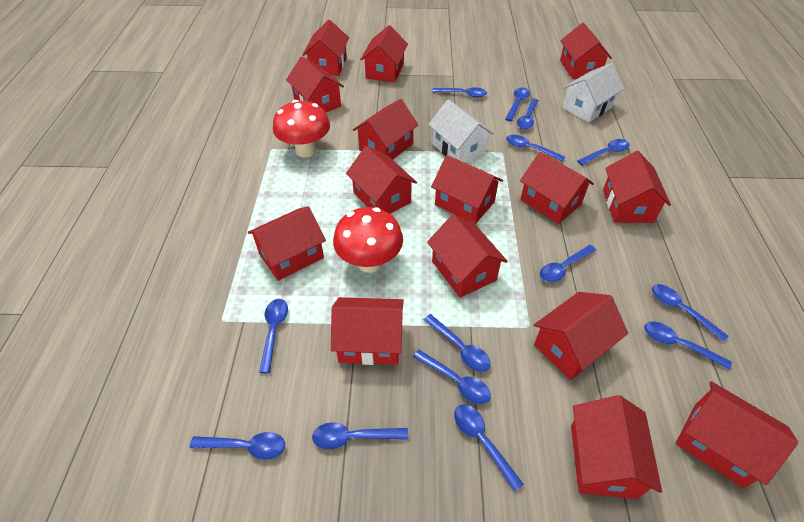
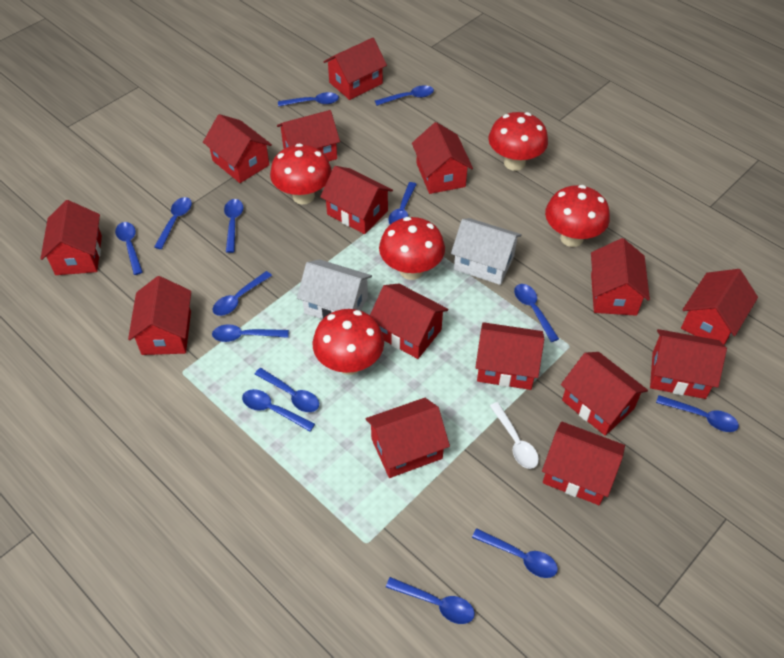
red mushroom: [273,100,330,157] [333,207,403,273] = 2 -> [270,143,332,204] [313,309,384,375] [379,217,445,280] [488,112,548,171] [545,185,610,247] = 5
white spoon: none = 0 -> [490,402,539,469] = 1

